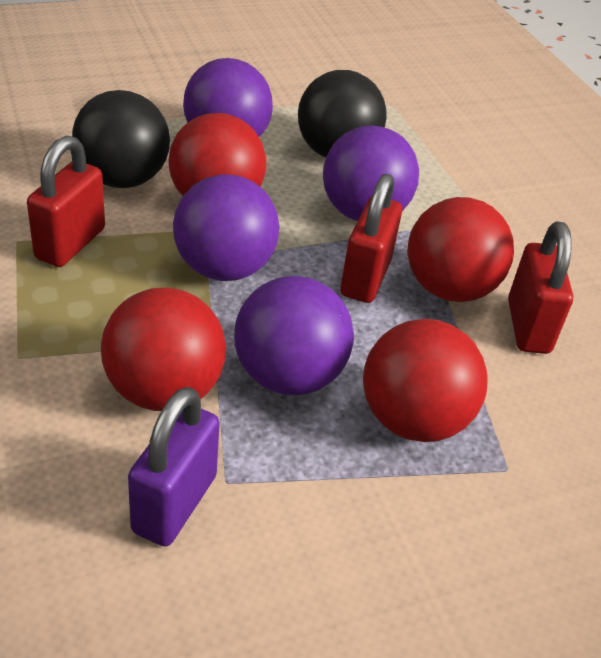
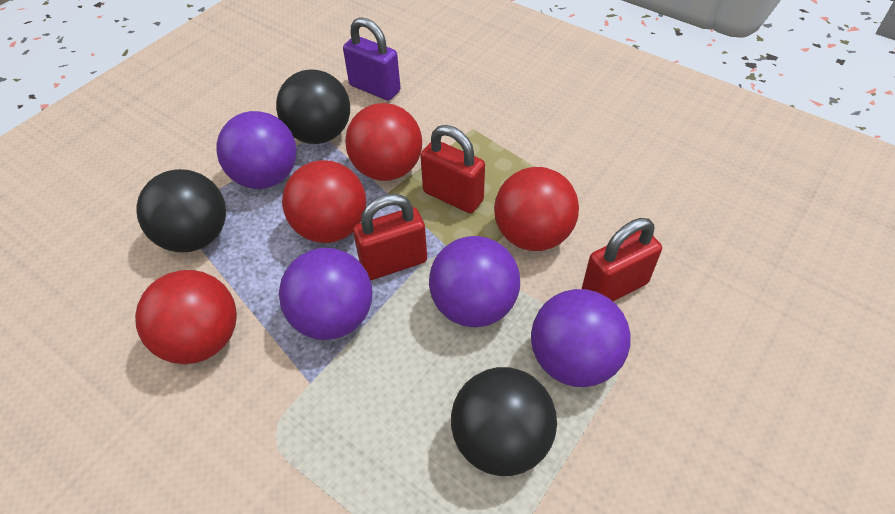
black ball: [72,90,170,188] [298,70,387,157] = 2 -> [136,169,226,252] [276,69,350,144] [451,367,557,476] = 3

